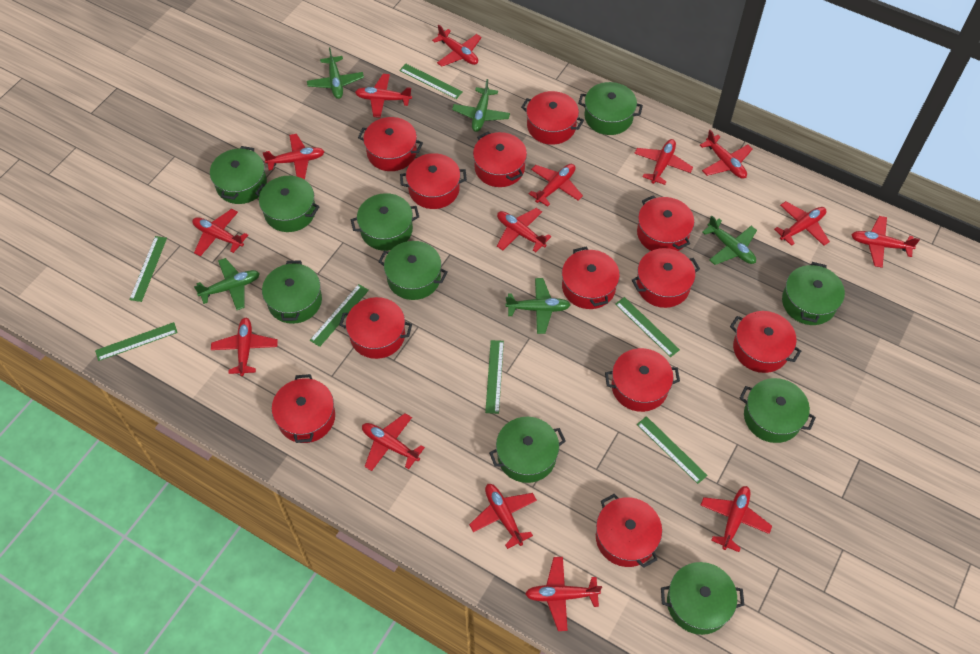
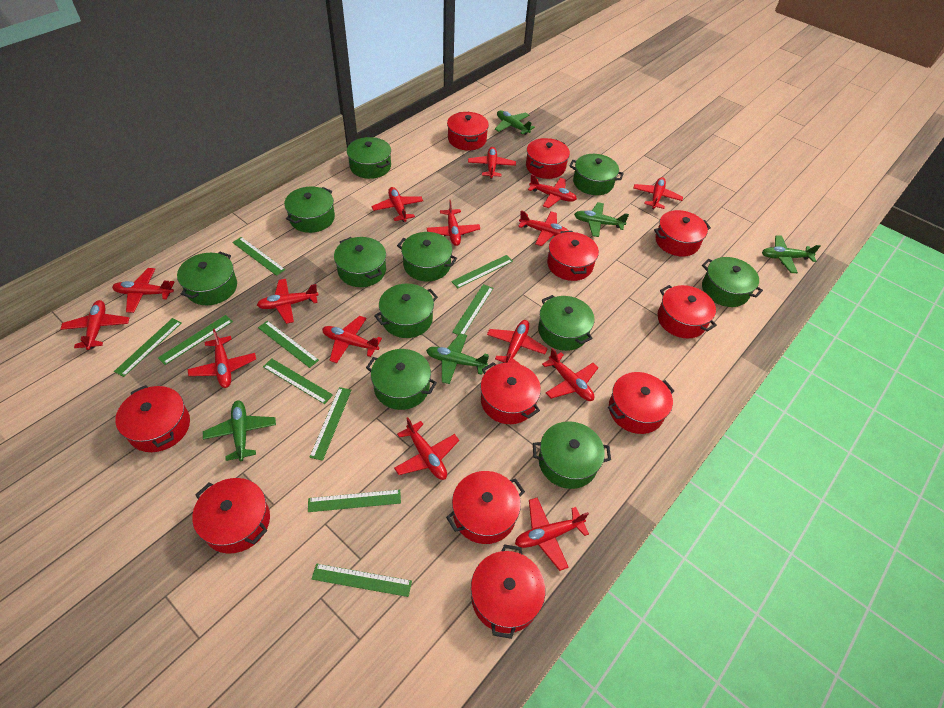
green pot: [210,146,267,204] [255,176,319,232] [262,260,322,324] [351,193,419,251] [378,241,447,300] [489,417,566,483] [578,82,643,135] [661,562,744,635] [740,378,816,443] [782,262,845,325] = 10 -> [177,252,237,305] [284,186,335,233] [334,237,386,287] [347,137,391,179] [366,349,437,410] [374,284,438,338] [397,232,457,281] [533,421,611,489] [538,295,594,351] [569,154,624,195] [702,257,763,307] = 11
green ruler: [95,322,178,361] [129,236,167,302] [310,284,369,347] [399,64,463,99] [485,340,504,414] [615,297,680,357] [637,416,708,484] = 7 -> [114,318,182,377] [158,315,233,365] [232,237,285,276] [258,321,319,368] [263,358,333,404] [308,489,401,512] [309,387,352,461] [312,564,412,597] [451,255,513,288] [452,284,493,335] = 10
red pot: [272,374,335,443] [339,297,412,359] [358,117,423,171] [400,153,467,209] [473,131,527,187] [521,91,584,145] [562,246,620,309] [596,494,662,568] [605,348,680,412] [632,248,700,308] [637,195,694,251] [730,311,801,373] = 12 -> [115,385,190,452] [192,478,270,554] [446,471,525,544] [447,112,489,150] [471,544,545,639] [481,362,541,424] [526,138,570,179] [547,231,599,281] [608,372,674,434] [654,210,711,257] [658,285,717,339] = 11

